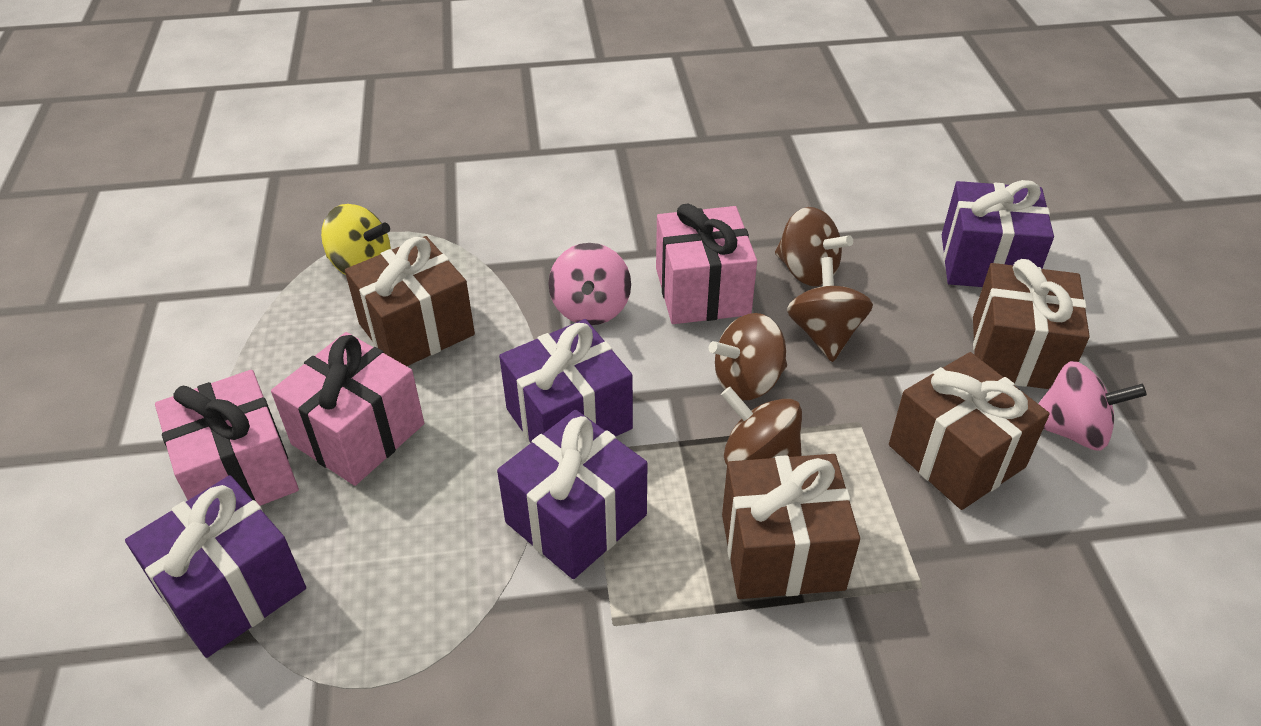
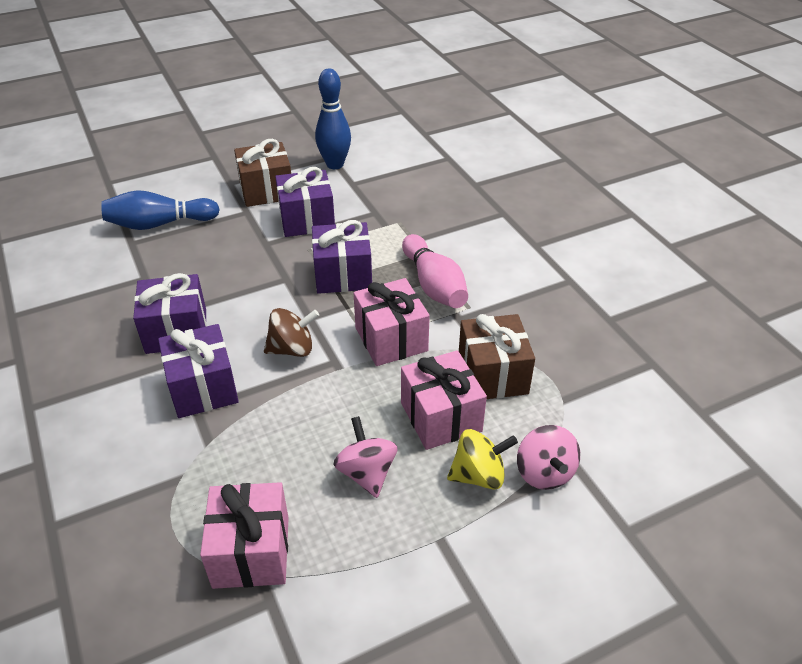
blue bowling pin: none = 0 -> [101,190,220,230] [315,68,351,169] = 2
brown gift: [345,236,475,366] [722,454,860,599] [889,352,1050,510] [973,259,1090,389] = 4 -> [234,139,291,207] [459,314,535,399] = 2
brown spinning top: [709,313,787,400] [721,387,802,464] [775,207,853,286] [787,257,873,362] = 4 -> [264,308,319,357] = 1
pink bowling pin: none = 0 -> [402,234,468,308] = 1

